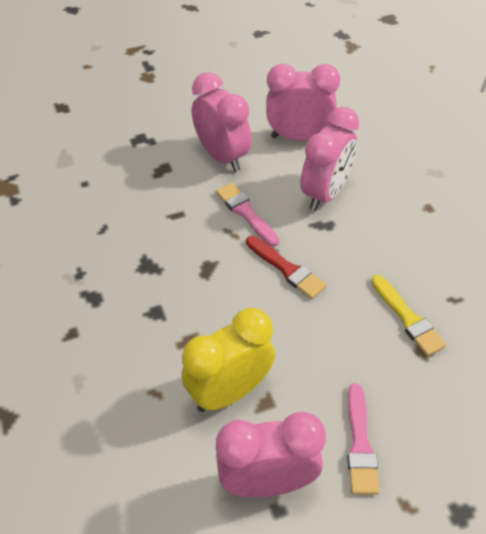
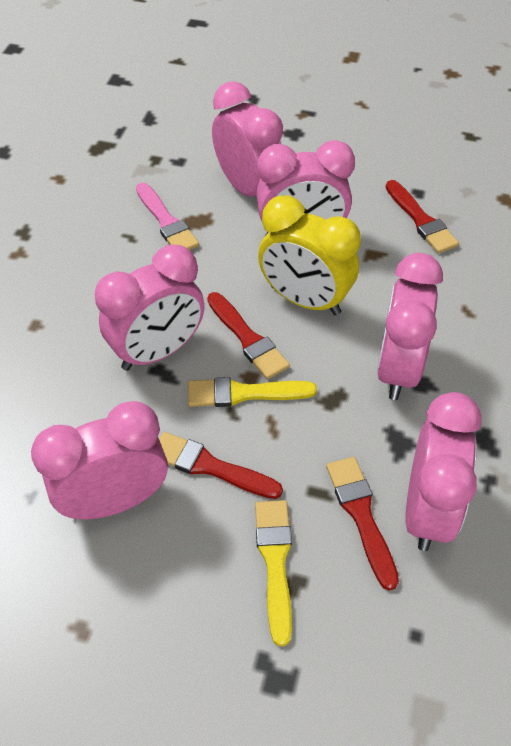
pink brush: [216,183,279,246] [347,383,380,494] = 2 -> [136,183,199,250] = 1
pink clock: [192,72,252,172] [216,412,326,497] [266,64,340,141] [300,107,359,211] = 4 -> [31,401,168,519] [95,245,205,371] [212,81,283,197] [256,140,355,236] [377,253,443,400] [405,392,482,551] = 6
red brush: [246,236,326,299] = 1 -> [159,432,283,499] [207,292,290,379] [326,457,399,591] [386,180,459,254] = 4
yellow brush: [371,275,446,356] = 1 -> [188,377,317,407] [255,500,292,646] = 2

